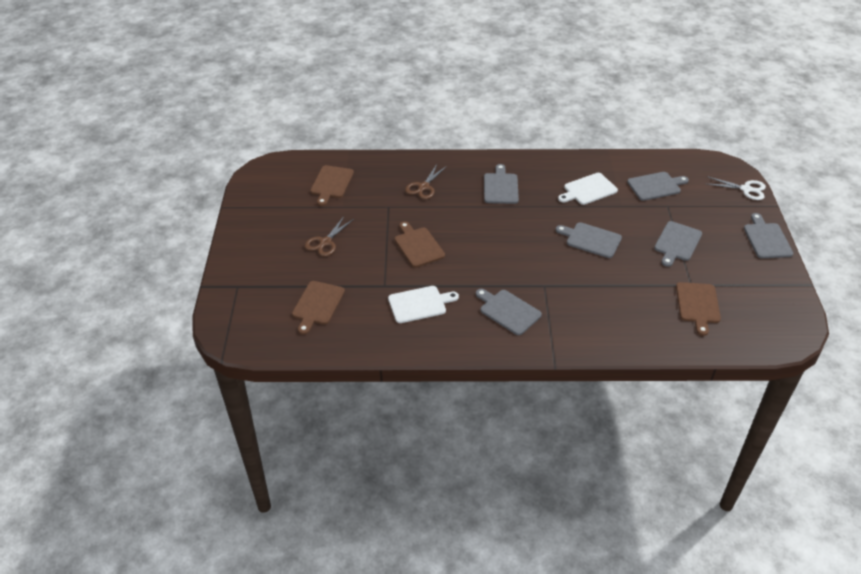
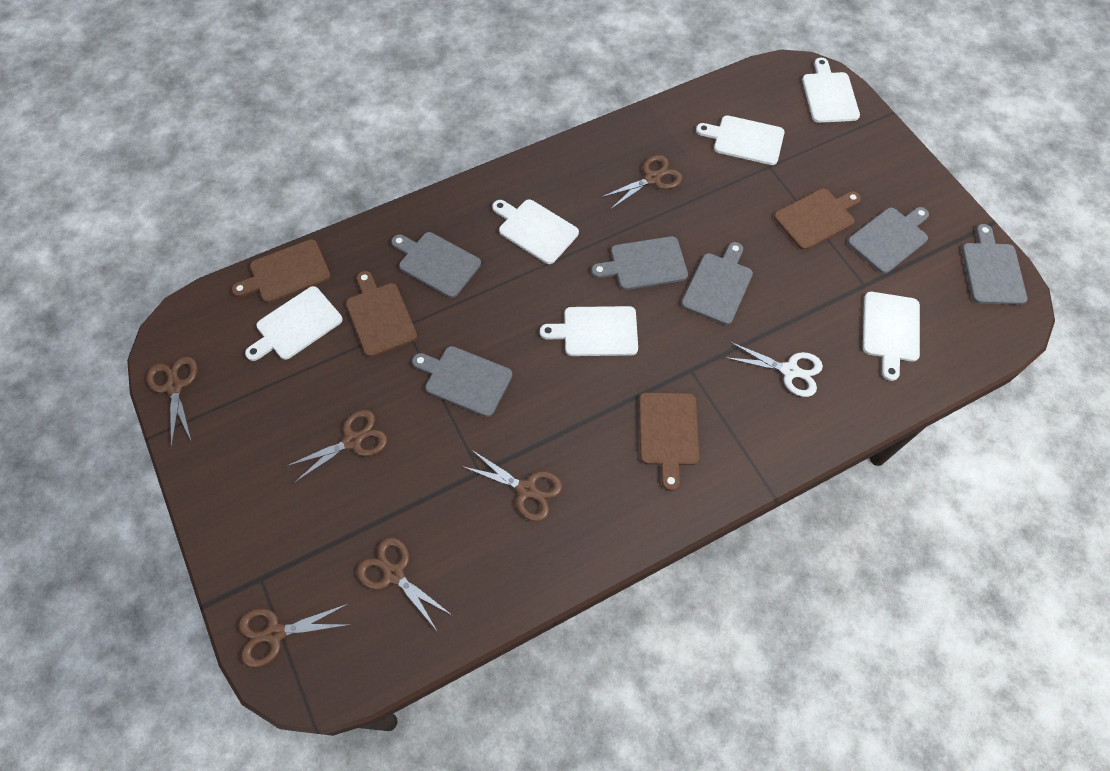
brown scissors: [305,216,354,257] [405,164,447,199] = 2 -> [147,357,198,447] [239,604,348,668] [287,410,387,483] [357,538,452,632] [462,450,562,521] [602,155,682,209] = 6
white cutting board: [388,286,459,323] [558,173,618,205] = 2 -> [245,286,342,361] [492,199,579,264] [540,306,638,356] [696,115,785,165] [802,58,860,123] [863,292,920,381] = 6

